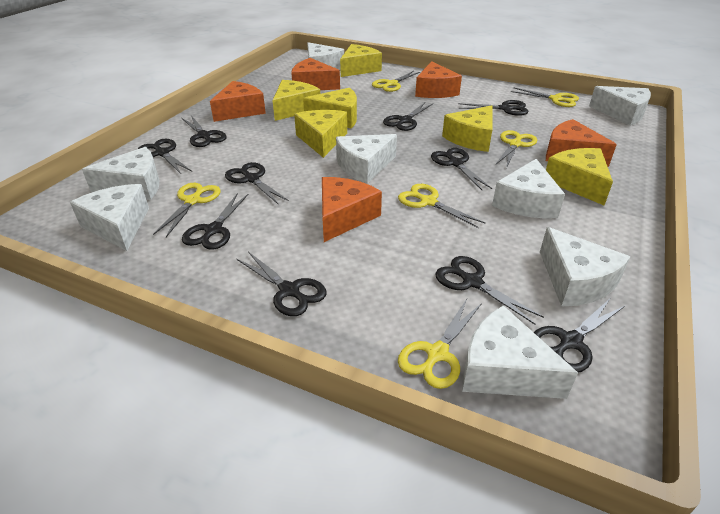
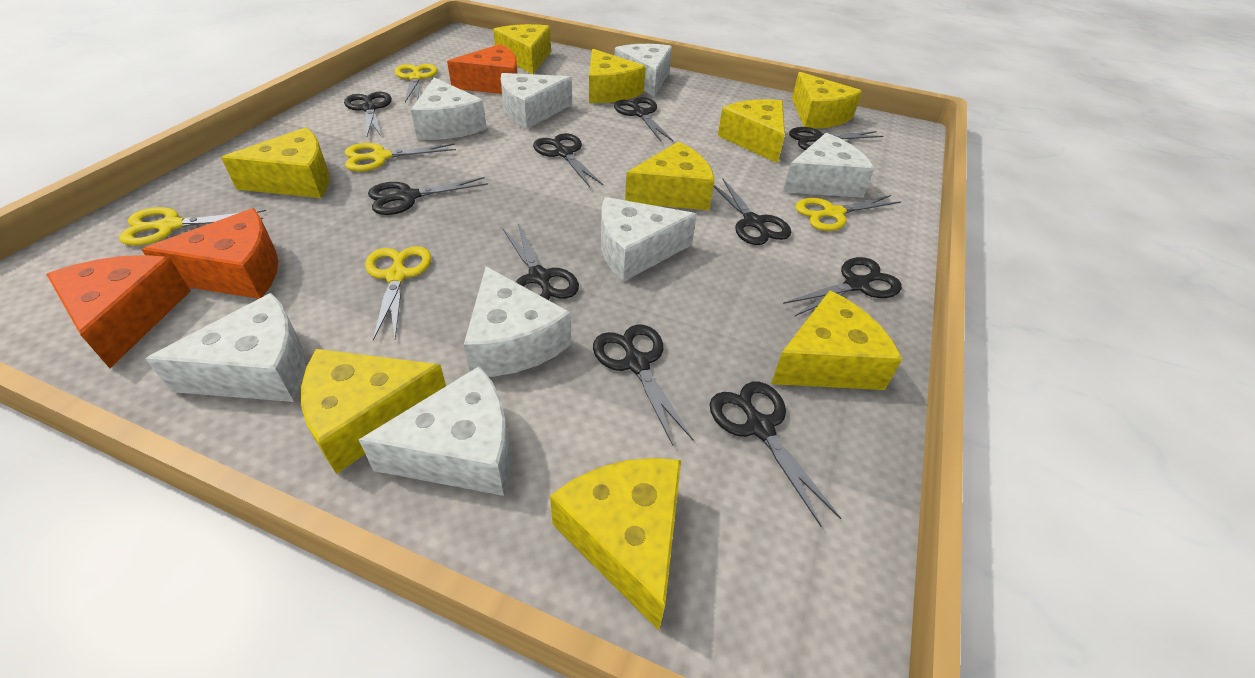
orange cheese: [210,81,266,122] [291,58,340,90] [322,177,382,242] [415,61,462,98] [546,119,617,167] = 5 -> [46,255,190,368] [141,208,278,299] [447,44,518,94] = 3
yellow cheese: [272,80,320,121] [294,110,347,158] [303,88,357,129] [340,44,382,77] [442,105,493,152] [546,148,613,205] = 6 -> [221,127,330,198] [301,349,446,474] [493,24,551,74] [550,458,681,630] [589,49,646,103] [625,141,715,210] [718,99,785,163] [771,291,902,390] [792,72,862,129] = 9
yellow scissors: [153,183,221,237] [372,71,420,92] [398,184,485,228] [398,299,482,389] [496,130,537,168] [511,87,579,107] = 6 -> [119,207,266,245] [345,143,456,172] [365,246,431,341] [395,64,438,102] [795,195,901,231] = 5

